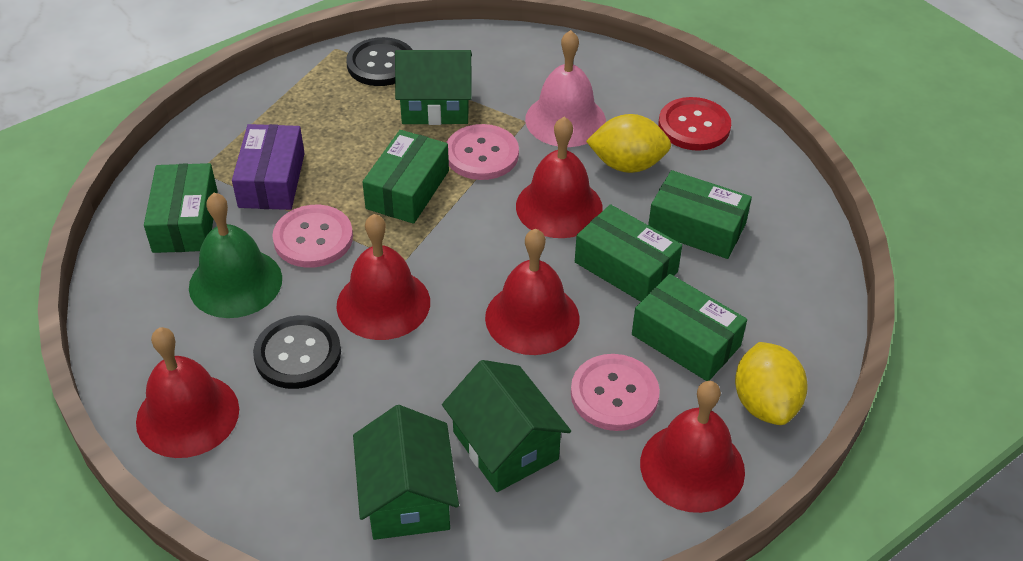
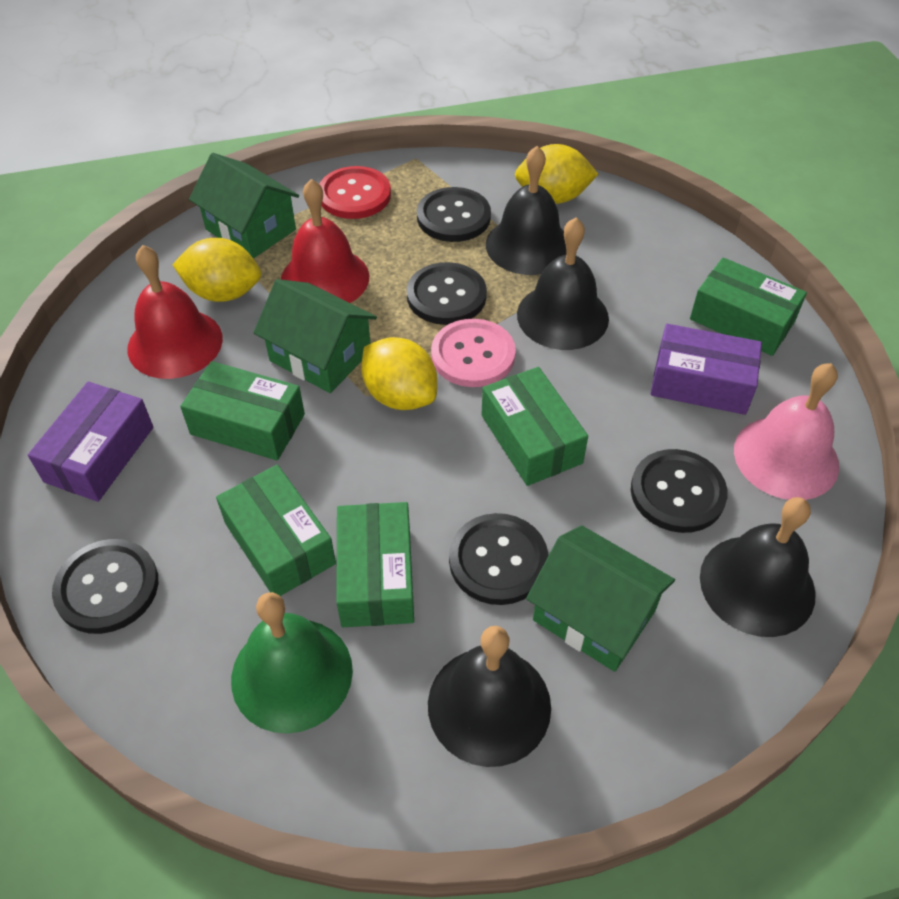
black bell: none = 0 -> [428,626,551,767] [486,146,567,275] [517,218,609,350] [700,497,816,637] = 4
black button: [253,315,341,389] [346,37,412,86] = 2 -> [52,539,158,634] [407,262,487,325] [417,187,491,242] [449,513,548,605] [631,449,728,533] = 5
pink button: [273,205,353,268] [446,124,519,180] [571,354,660,431] = 3 -> [431,319,516,387] = 1
purple box: [232,124,305,210] = 1 -> [28,382,153,502] [651,324,762,415] = 2
red bell: [136,327,239,458] [336,214,430,340] [485,228,580,355] [516,117,602,238] [640,381,745,513] = 5 -> [127,245,223,379] [281,179,369,303] = 2
yellow lemon: [586,114,671,173] [735,342,808,425] = 2 -> [173,238,261,302] [361,337,437,410] [515,144,598,204] = 3

